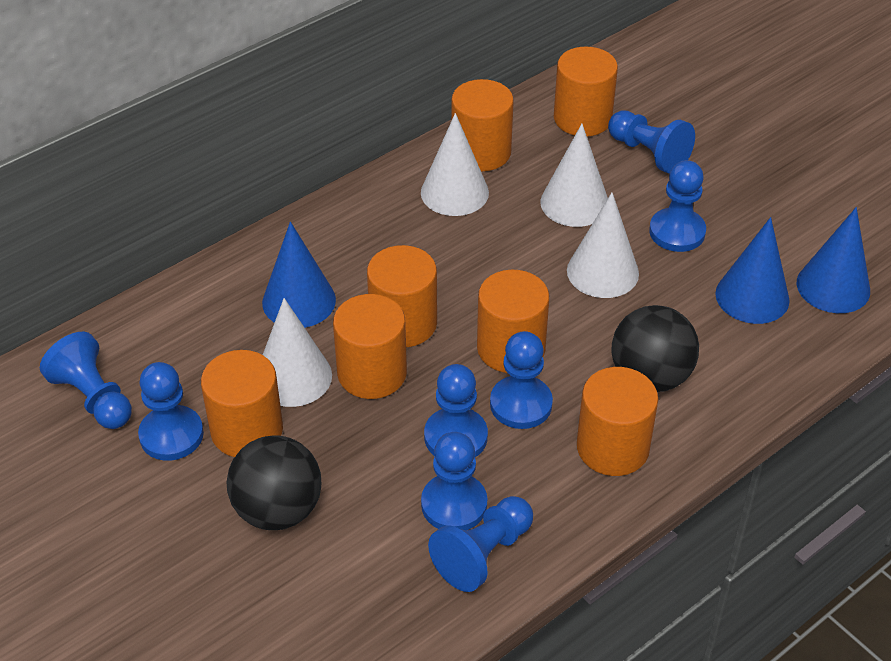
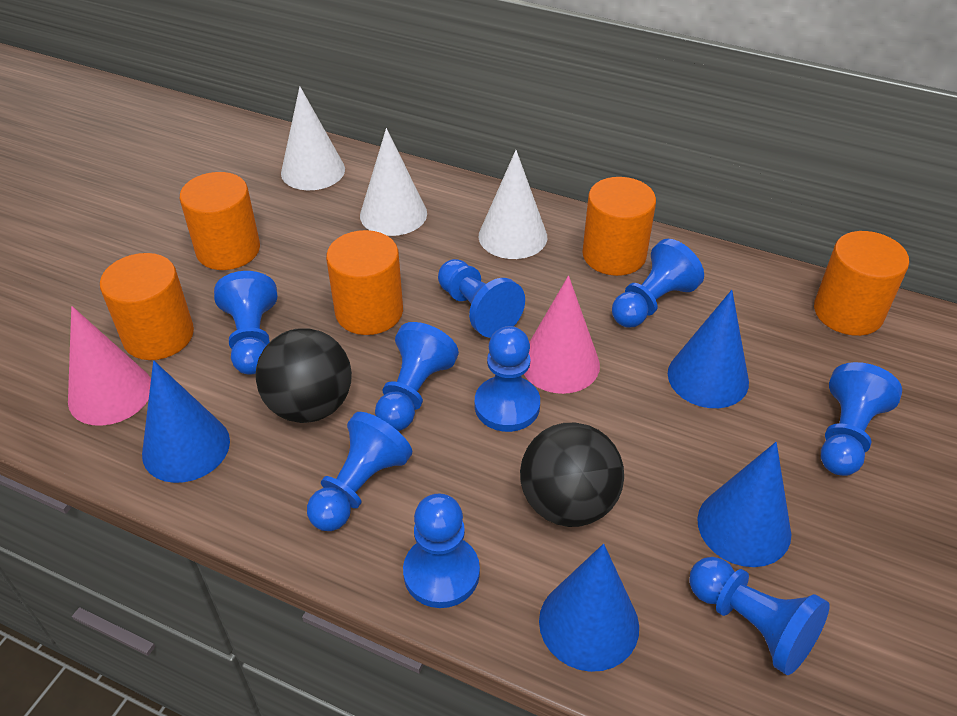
blue cone: [262,222,336,328] [715,217,790,324] [797,207,870,313] = 3 -> [142,361,230,483] [539,544,639,672] [668,290,749,408] [697,442,791,567] = 4
blue pawn: [40,332,132,429] [138,362,204,461] [421,432,487,530] [424,364,488,457] [428,496,533,592] [490,331,553,429] [608,110,695,174] [649,160,706,252] = 8 -> [214,271,277,375] [307,412,412,531] [375,322,459,431] [403,493,480,608] [438,259,525,338] [475,326,540,432] [612,239,704,327] [689,557,829,675] [821,362,902,476] = 9
orange cylinder: [201,350,283,457] [333,294,407,399] [367,245,437,347] [451,79,514,171] [477,270,549,373] [554,47,618,136] [577,367,658,476] = 7 -> [100,253,194,360] [180,172,260,270] [326,230,403,335] [582,177,656,276] [814,231,909,336] = 5
pink cone: none = 0 -> [68,306,151,426] [524,276,600,394] = 2
white cone: [263,298,332,407] [421,113,489,216] [540,124,608,227] [567,193,639,298] = 4 -> [281,86,345,190] [360,128,427,236] [479,150,547,259] = 3

